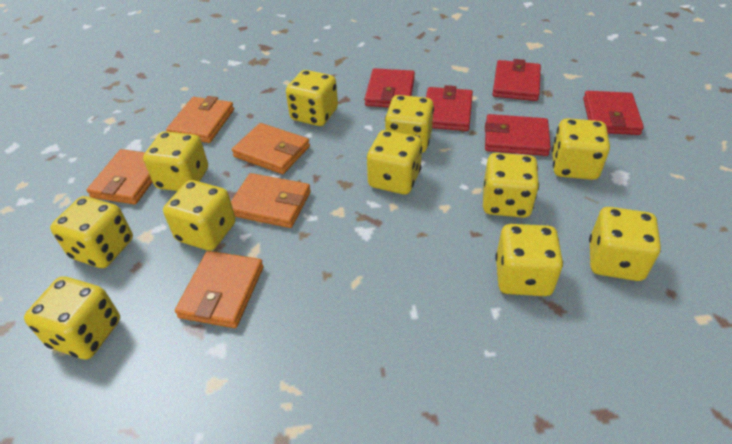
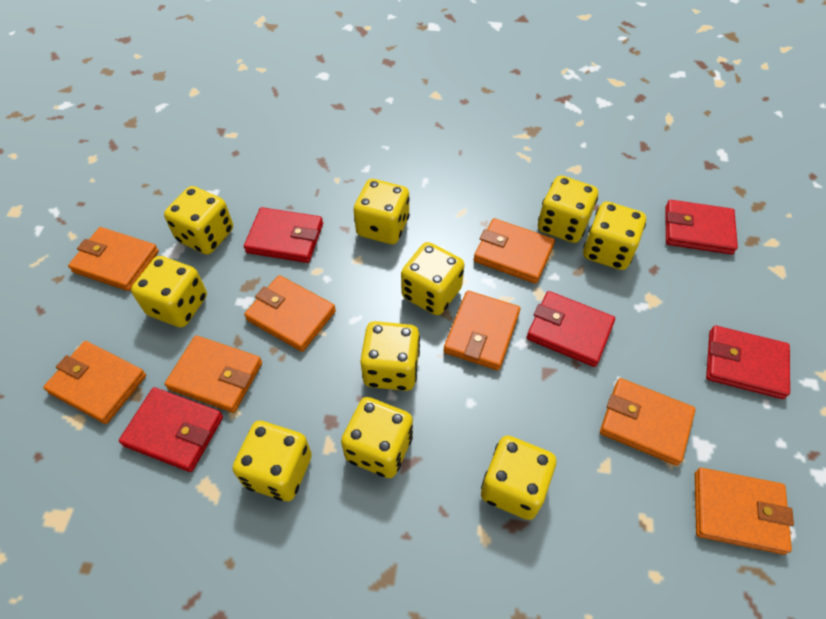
orange wallet: [87,149,152,205] [166,96,234,143] [175,251,264,328] [231,173,311,228] [232,123,310,174] = 5 -> [43,341,146,424] [68,227,159,291] [165,335,262,413] [244,275,336,352] [444,291,520,370] [474,218,555,284] [600,378,696,466] [695,468,794,555] = 8
yellow dice: [24,276,120,359] [50,196,133,268] [143,131,208,191] [163,180,236,251] [286,70,338,126] [367,130,422,194] [385,95,434,153] [483,153,539,218] [495,224,563,296] [552,118,610,180] [589,207,661,281] = 11 -> [131,256,207,328] [164,186,233,255] [233,421,312,501] [341,397,413,478] [354,179,410,244] [360,321,420,391] [401,242,465,315] [481,436,556,520] [538,176,598,243] [583,202,646,270] = 10

